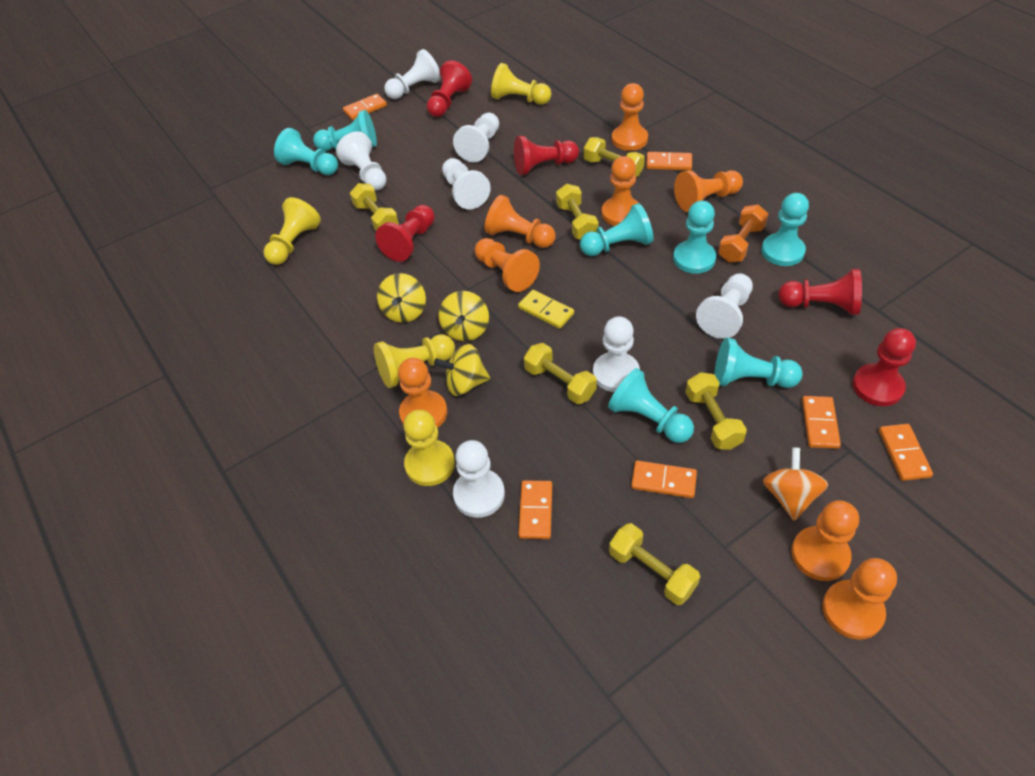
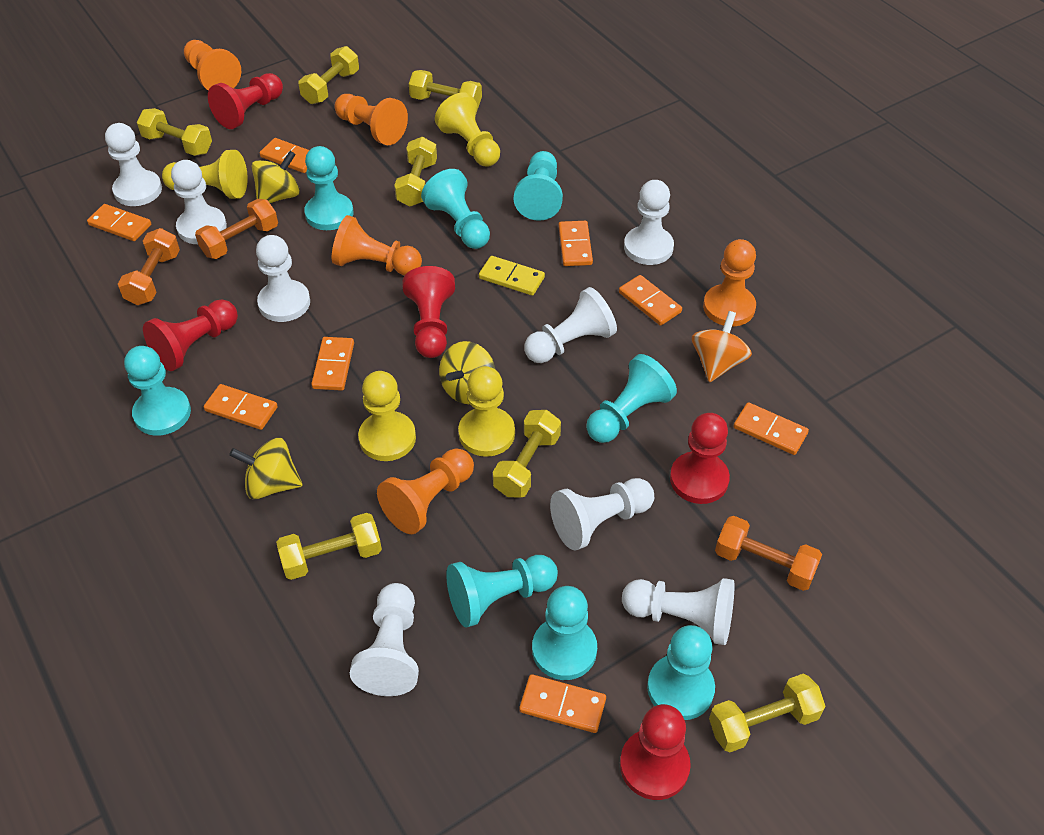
orange domino: [343,94,387,120] [519,480,552,539] [631,461,697,498] [646,152,692,170] [802,396,841,449] [879,424,933,481] = 6 -> [87,204,151,241] [204,384,278,430] [260,138,309,173] [311,337,354,391] [519,674,606,733] [559,221,593,266] [619,275,682,326] [733,402,809,455] = 8
orange dumbbell: [718,205,768,262] = 1 -> [118,228,180,305] [195,199,278,259] [715,516,822,591] = 3
orange pawn: [398,358,447,428] [475,238,540,292] [484,195,556,248] [601,156,639,226] [612,83,648,151] [674,170,743,212] [791,500,859,581] [822,558,897,640] = 8 -> [184,40,241,91] [332,215,422,276] [335,94,408,145] [377,449,474,534] [703,239,756,326] = 5
turquoise pawn: [274,128,338,175] [313,110,377,151] [580,203,654,256] [608,368,694,443] [673,201,716,274] [715,338,803,388] [761,193,809,266] = 7 -> [124,346,191,436] [304,146,354,230] [421,169,490,249] [446,555,558,628] [514,151,563,221] [532,586,597,680] [586,354,677,443] [647,625,715,720] = 8
white pawn: [336,131,387,190] [384,49,441,99] [442,158,491,210] [453,113,499,162] [453,440,505,518] [593,316,640,392] [696,273,753,339] = 7 -> [105,123,162,206] [171,160,227,244] [256,235,310,322] [350,583,419,696] [524,287,617,363] [550,478,654,550] [622,578,734,645] [624,180,674,265] = 8
yellow dumbbell: [350,183,399,231] [524,343,597,404] [556,184,599,240] [584,137,645,177] [609,523,700,605] [685,372,747,450] = 6 -> [137,108,212,156] [276,513,382,580] [299,46,359,104] [394,137,437,207] [409,70,482,109] [493,410,561,498] [709,674,826,752] = 7

